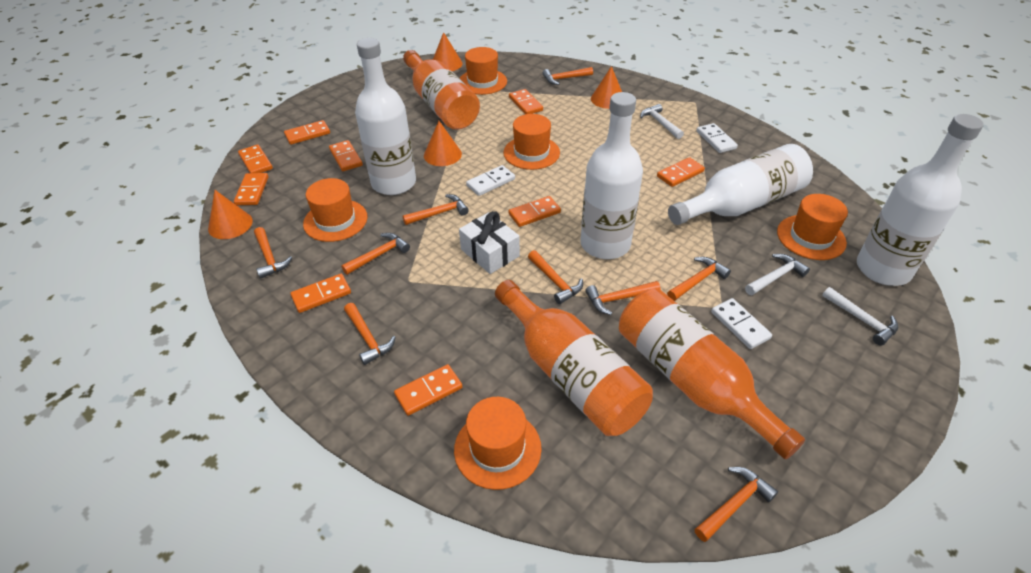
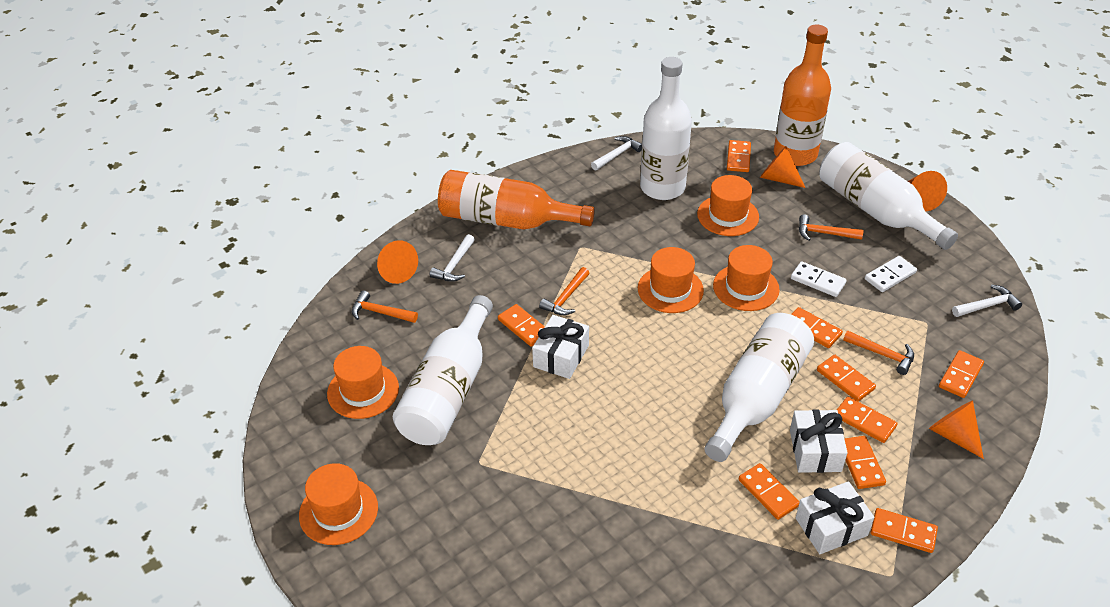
orange bottle: [403,50,480,130] [495,280,653,436] [619,288,805,459] = 3 -> [438,170,595,230] [774,25,831,166] = 2
orange hammer: [254,227,292,279] [341,233,410,275] [344,303,396,365] [402,194,469,225] [528,250,583,304] [542,67,593,85] [585,281,661,315] [667,257,731,301] [695,467,778,542] = 9 -> [352,290,418,323] [539,267,589,315] [799,214,863,241] [843,331,914,375] = 4
white domino: [466,165,515,196] [696,123,738,153] [711,298,772,349] = 3 -> [791,261,847,297] [865,256,917,292] = 2
white gift: [459,211,520,274] = 1 -> [532,315,589,379] [790,409,848,473] [796,481,874,554] = 3

